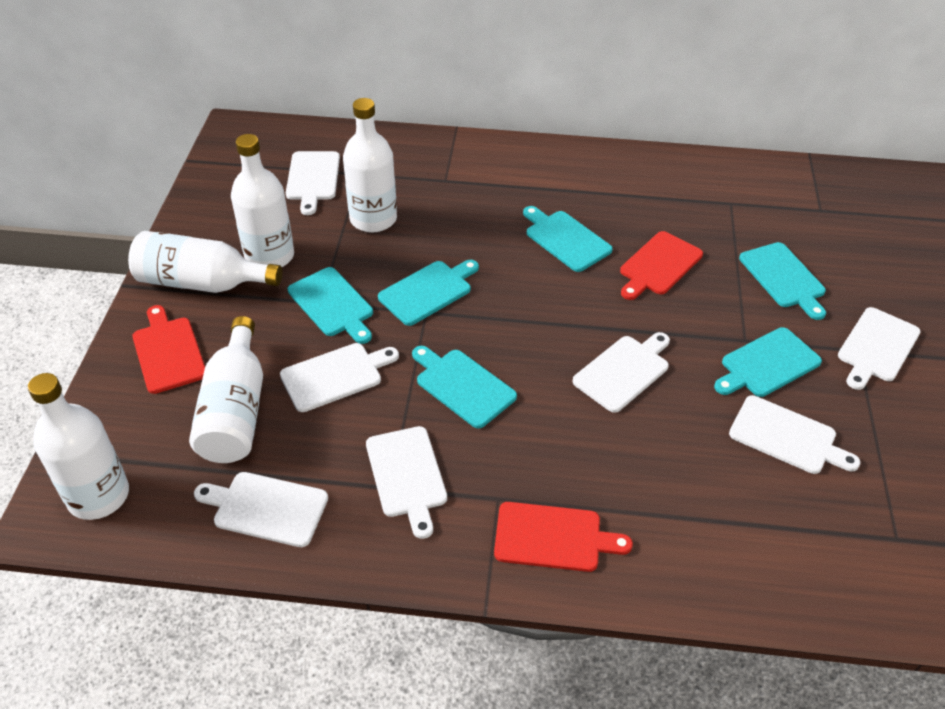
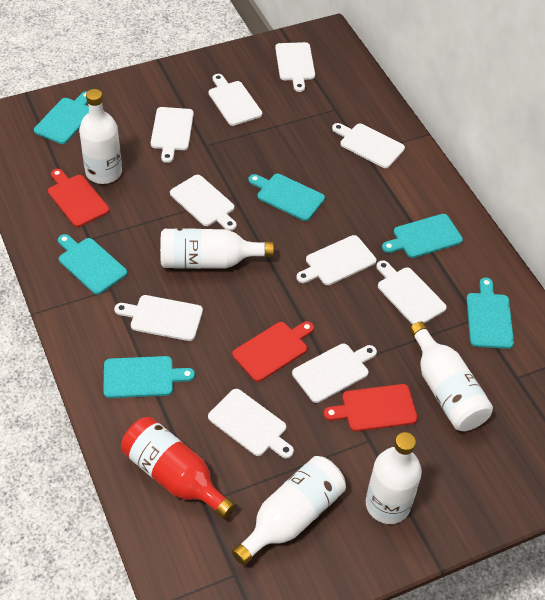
red bottle: none = 0 -> [121,417,236,519] = 1
white cutting board: [194,472,328,547] [280,343,399,412] [286,151,340,215] [366,426,447,539] [572,332,670,413] [729,395,860,474] [838,307,921,390] = 7 -> [114,295,203,341] [151,107,194,163] [170,175,237,231] [208,389,294,459] [209,74,262,126] [275,42,315,92] [292,344,377,403] [296,235,376,285] [332,123,405,168] [376,260,447,325] = 10

